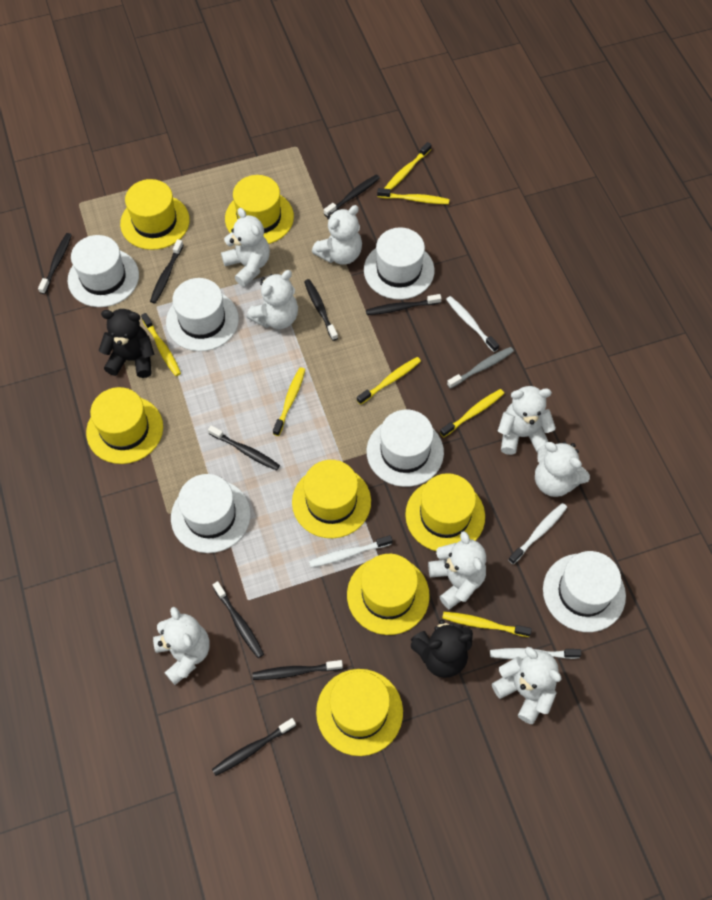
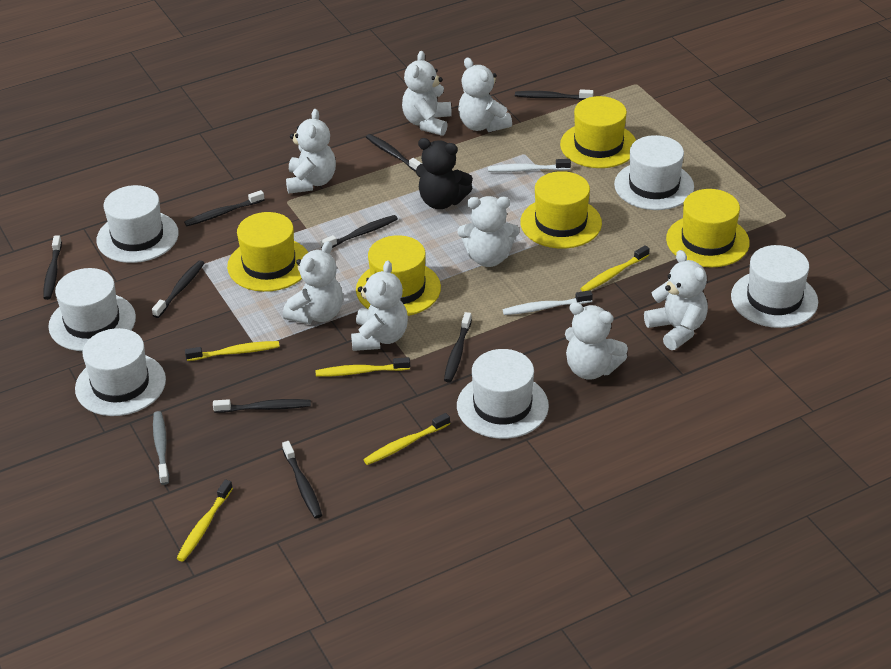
black teddy bear: [98,309,154,378] [411,620,473,678] = 2 -> [416,138,473,209] = 1
white toothbrush: [309,535,393,568] [446,296,499,352] [490,648,581,659] [508,503,567,564] = 4 -> [488,159,571,172] [503,290,593,315] = 2
yellow hat: [86,387,163,464] [120,179,190,250] [225,175,294,244] [292,460,371,538] [316,669,403,756] [347,554,430,635] [405,473,485,551] = 7 -> [227,212,308,292] [356,235,441,316] [520,171,602,249] [560,96,636,168] [666,189,750,267] = 5
yellow toothbrush: [141,313,181,376] [273,367,305,436] [357,357,421,405] [377,188,449,204] [384,142,431,190] [440,389,504,437] [442,612,532,637] = 7 -> [176,479,233,562] [185,341,280,361] [315,357,410,377] [363,413,450,465] [580,245,650,292] = 5

